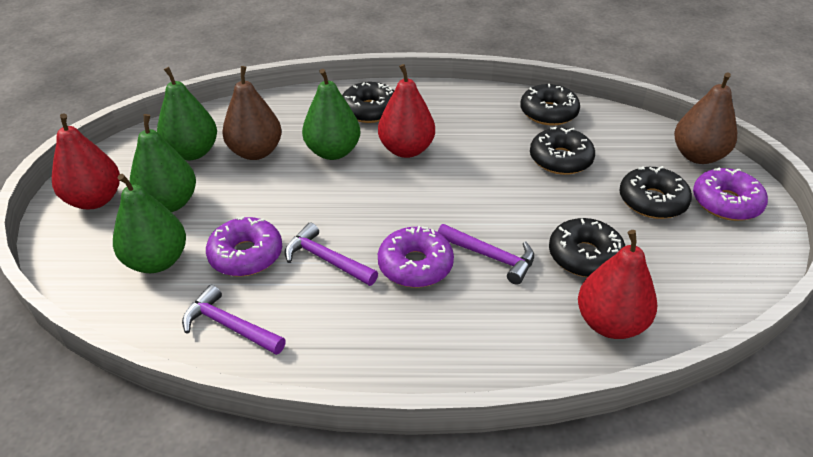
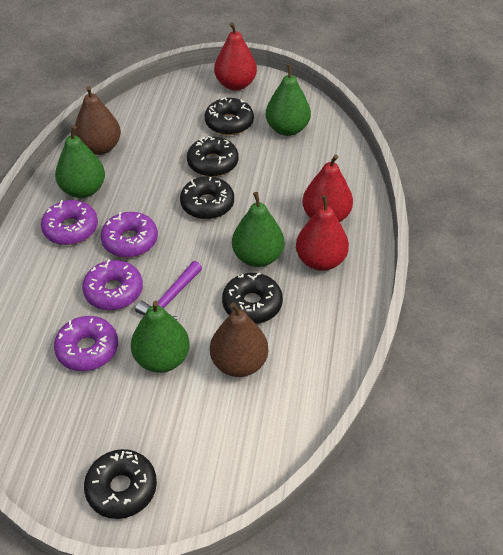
purple donut: [206,216,282,276] [378,226,454,288] [693,168,768,221] = 3 -> [41,200,98,245] [54,316,118,371] [82,260,143,310] [101,212,158,258] = 4
purple hammer: [182,285,286,355] [285,223,378,286] [437,224,534,285] = 3 -> [135,261,202,320] = 1

